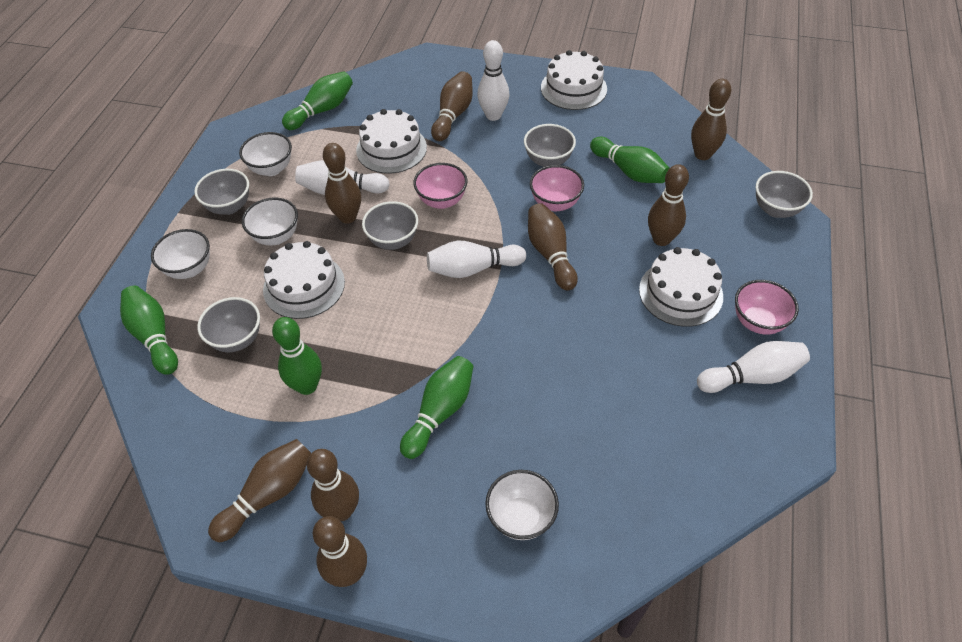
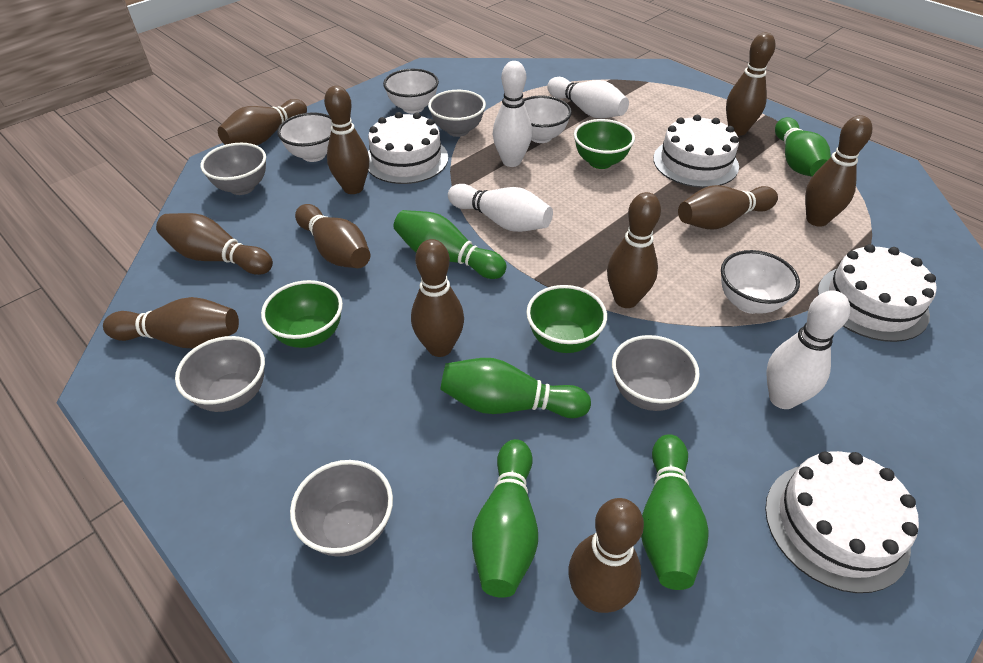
brown bowling pin: [208,439,311,542] [307,449,359,521] [313,516,367,587] [323,143,361,224] [431,71,473,141] [528,203,578,290] [648,164,689,246] [691,79,731,160] = 8 -> [103,297,239,349] [156,213,273,275] [218,99,307,145] [295,204,370,268] [324,86,369,194] [411,239,464,357] [568,498,644,613] [607,192,661,308] [678,185,778,229] [726,33,775,136] [805,115,872,227] = 11
green bowl: none = 0 -> [261,280,343,348] [526,285,607,353] [574,119,635,169] = 3
pink bowl: [413,163,468,209] [530,165,584,211] [735,280,799,335] = 3 -> none = 0

